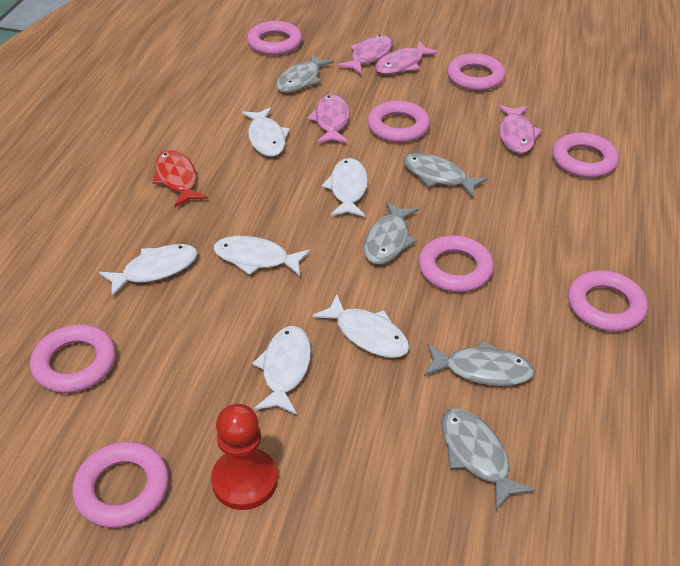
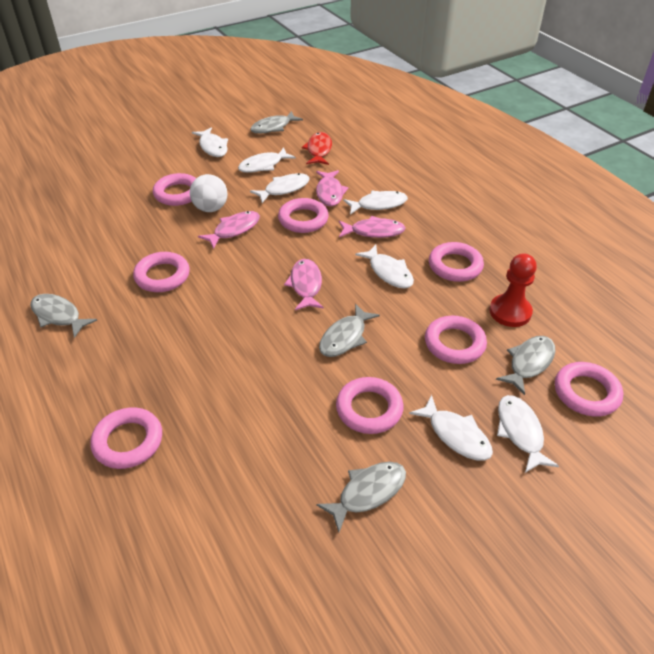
white ball: none = 0 -> [190,174,228,212] = 1
white fish: [99,244,198,297] [213,236,310,276] [242,107,290,157] [252,326,311,415] [312,294,409,358] [322,158,368,217] = 6 -> [192,127,228,157] [238,148,296,173] [250,173,310,203] [343,191,408,214] [355,245,414,288] [409,395,493,461] [497,395,559,473] = 7

